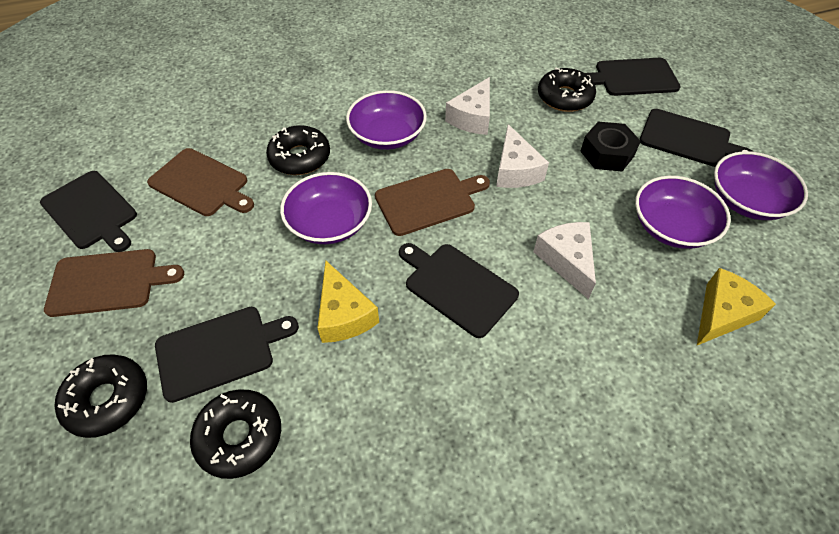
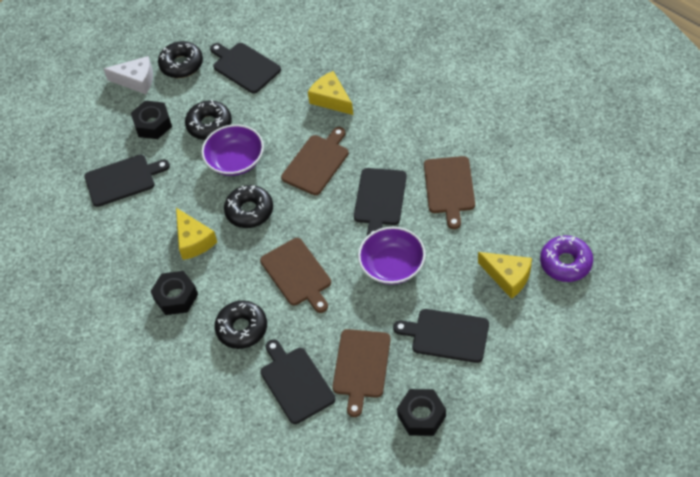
black nut: [580,122,641,172] = 1 -> [131,101,172,139] [151,271,198,315] [397,389,446,436] = 3
brown cutting board: [44,249,184,317] [147,148,254,216] [375,169,490,236] = 3 -> [260,238,331,313] [281,127,349,195] [332,329,391,417] [424,156,475,229] = 4
purple bowl: [280,172,372,244] [346,90,427,150] [635,176,731,249] [714,151,808,220] = 4 -> [201,124,264,176] [358,227,426,285] = 2
purple donut: none = 0 -> [540,235,593,282] = 1
white cheese: [445,77,490,135] [496,124,549,188] [533,222,596,299] = 3 -> [104,56,153,94] = 1
yellow cheese: [318,260,379,343] [697,268,776,345] = 2 -> [176,208,217,260] [308,71,353,115] [478,252,532,299] = 3

